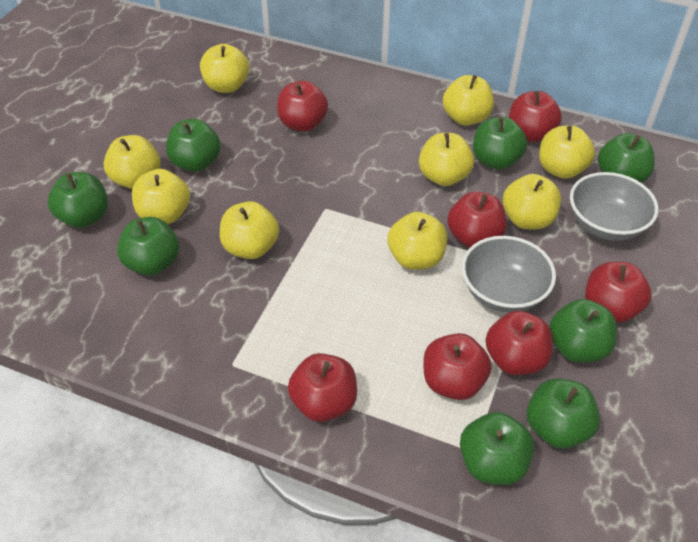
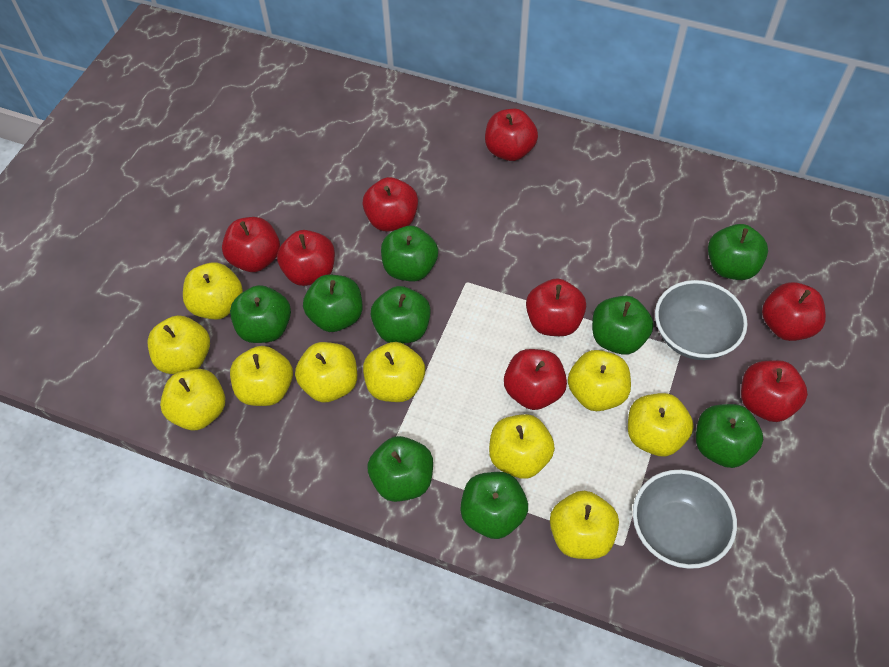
green apple: [48,172,108,228] [117,217,179,276] [166,119,221,172] [460,412,534,485] [473,117,527,170] [527,378,600,449] [549,299,617,363] [598,133,655,183] = 8 -> [230,285,291,343] [303,275,362,332] [367,436,433,502] [371,286,431,344] [381,226,438,281] [460,472,528,539] [592,296,654,355] [696,404,763,468] [708,224,768,280] = 9
red apple: [277,81,328,132] [288,353,357,422] [423,333,492,400] [447,191,507,248] [485,311,553,375] [509,91,562,142] [585,262,652,323] = 7 -> [222,217,280,272] [277,230,335,286] [362,177,418,231] [485,109,538,161] [504,349,567,410] [526,278,586,336] [741,360,808,422] [762,282,826,341] = 8
yellow apple: [103,135,161,189] [132,169,190,224] [200,44,249,93] [220,201,279,259] [388,212,447,270] [419,133,474,186] [443,75,494,126] [503,174,561,229] [539,126,595,179] = 9 -> [148,315,210,374] [160,369,225,430] [183,262,243,319] [230,346,293,406] [295,342,357,403] [363,342,425,402] [489,414,555,479] [550,491,619,559] [568,350,631,411] [628,393,694,456] = 10

